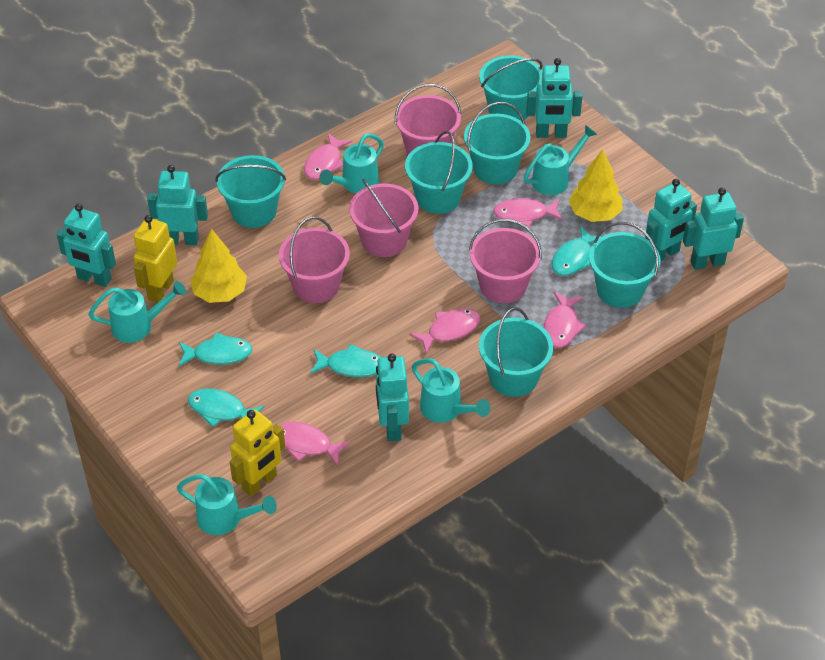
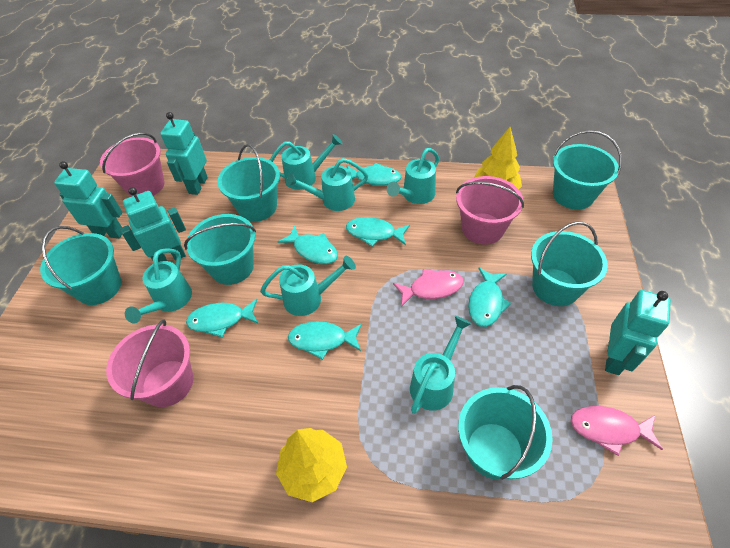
pink bucket: [279,217,350,303] [349,179,418,257] [395,84,461,155] [469,219,542,303] = 4 -> [100,132,165,197] [106,319,193,407] [456,176,524,245] = 3
pink fish: [279,422,351,466] [304,133,352,180] [410,308,480,354] [493,198,563,228] [544,292,586,348] = 5 -> [393,269,464,307] [571,406,663,456] = 2
turquoise fish: [178,333,253,366] [188,388,264,427] [310,344,381,377] [552,226,602,276] = 4 -> [186,299,259,338] [277,225,338,264] [288,321,362,360] [346,217,410,247] [347,163,401,186] [468,268,511,327] = 6
turquoise robot: [57,204,116,287] [147,165,208,245] [376,353,409,441] [526,58,582,138] [645,179,697,262] [683,188,744,270] = 6 -> [54,161,123,238] [120,187,186,262] [160,112,208,195] [605,290,671,375] = 4
turquoise watering can: [89,281,186,343] [177,474,277,535] [320,133,384,193] [412,358,491,423] [524,125,597,195] = 5 -> [125,248,192,323] [260,256,356,316] [270,134,343,190] [286,158,368,211] [387,148,439,204] [410,316,472,414] = 6
yellow robot: [134,215,177,303] [230,409,285,496] = 2 -> none = 0

